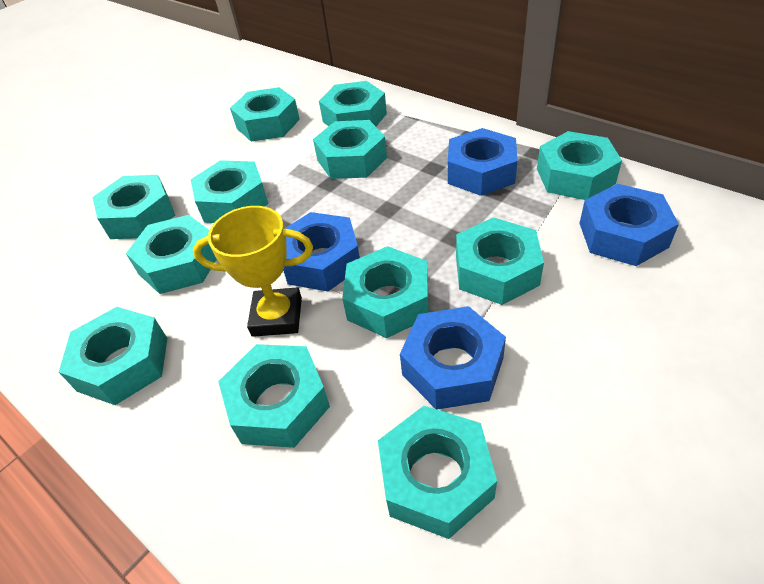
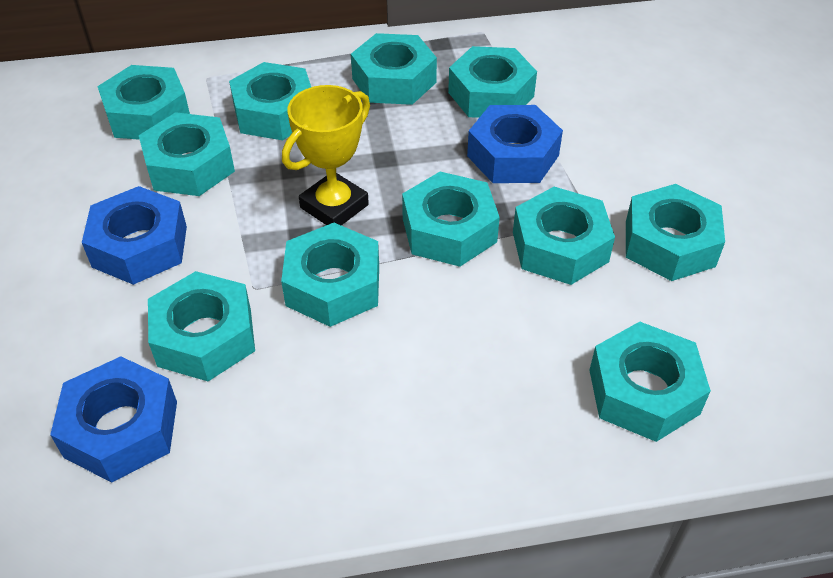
blue nut: [283,212,360,291] [400,306,506,410] [448,128,518,196] [579,184,679,266] = 4 -> [50,356,177,483] [82,186,187,285] [467,105,563,183] = 3
turquoise nut: [59,307,167,405] [92,175,175,239] [126,215,217,294] [191,160,269,223] [218,344,330,448] [230,87,300,141] [313,120,387,179] [319,81,387,126] [342,246,429,338] [378,406,497,539] [456,217,544,305] [537,131,622,200] = 12 -> [97,65,190,140] [139,112,235,196] [148,271,255,381] [229,62,311,140] [281,223,379,327] [351,33,437,105] [402,172,500,267] [448,46,537,118] [513,187,615,285] [589,322,711,442] [626,184,725,281] = 11

